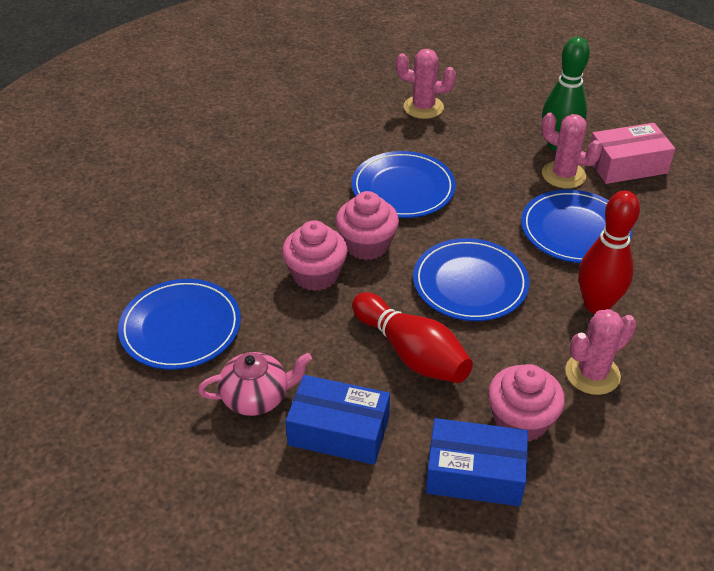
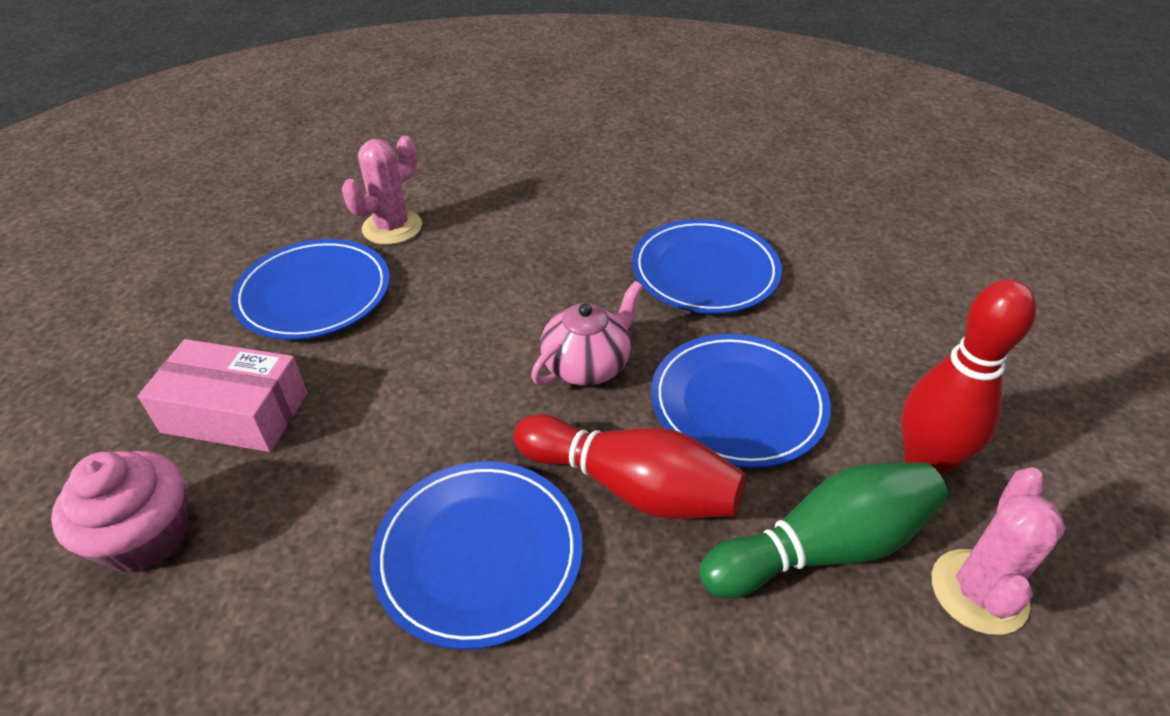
blue box: [285,375,390,465] [426,418,528,506] = 2 -> none = 0
pink cactus: [396,49,456,119] [542,113,602,188] [565,309,636,395] = 3 -> [342,136,422,245] [932,467,1065,635] = 2
pink cupcake: [282,220,348,291] [336,191,399,260] [488,364,565,442] = 3 -> [51,451,188,573] = 1

